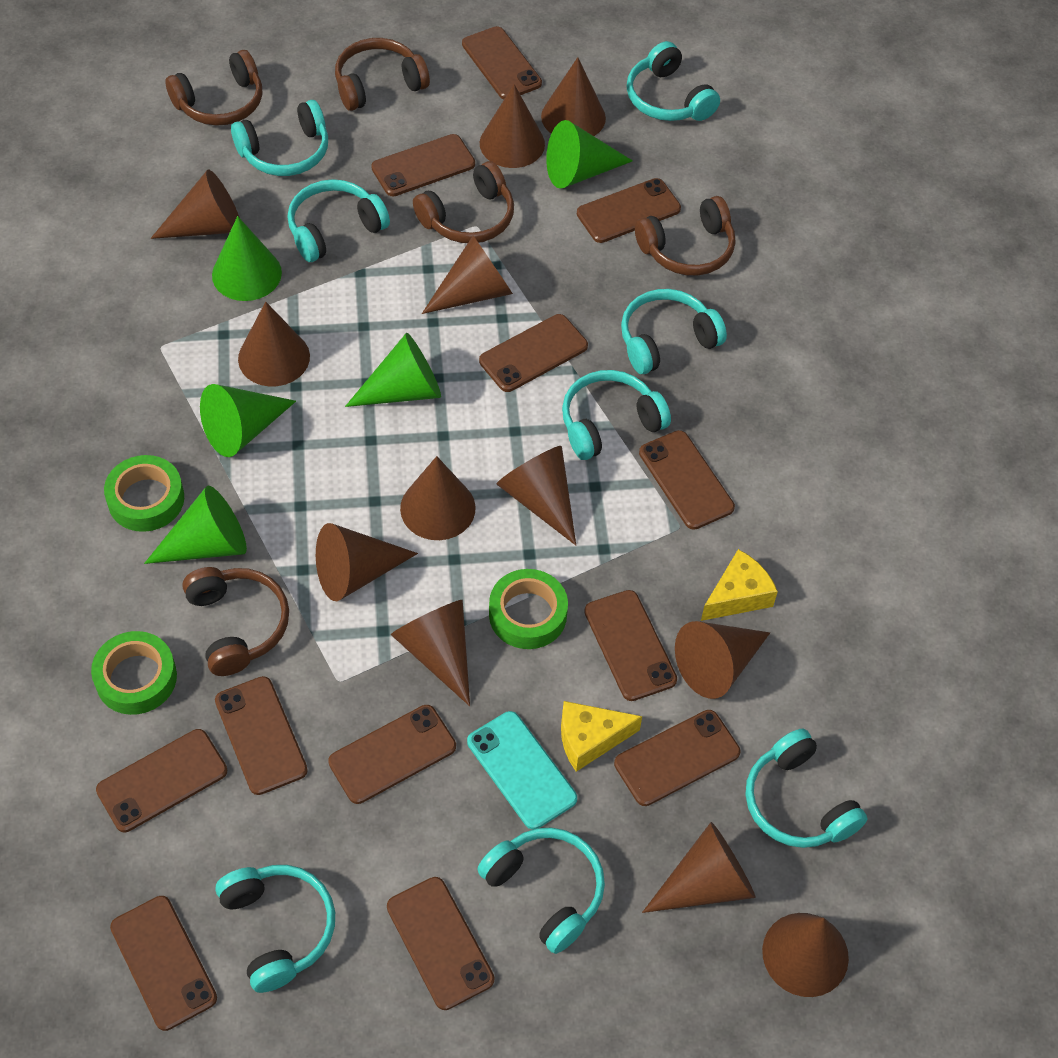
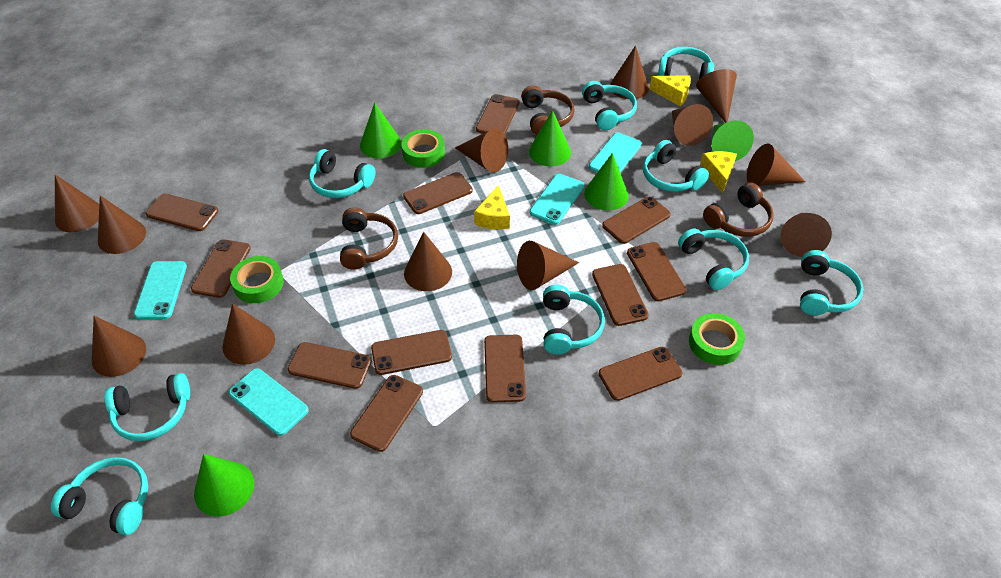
brown headphones: [165,50,262,126] [183,567,289,676] [335,38,430,111] [413,161,514,243] [635,196,735,276] = 5 -> [340,207,398,270] [521,86,575,135] [703,182,774,237] = 3
turquoise headphones: [215,865,335,993] [231,100,328,176] [287,179,390,262] [477,828,605,954] [562,370,671,460] [621,289,727,374] [627,41,720,121] [746,728,867,848] = 8 -> [51,457,148,535] [104,373,190,441] [309,149,376,198] [543,285,605,355] [582,81,637,130] [643,140,709,192] [658,47,714,79] [678,229,749,290] [800,250,863,315] = 9
turquoise phone: [467,711,577,830] = 1 -> [134,261,187,319] [229,368,309,436] [530,174,584,225] [589,133,642,173] = 4
yellow cheese: [561,701,642,772] [701,549,778,621] = 2 -> [474,185,510,229] [649,75,691,106] [700,151,737,194] = 3

